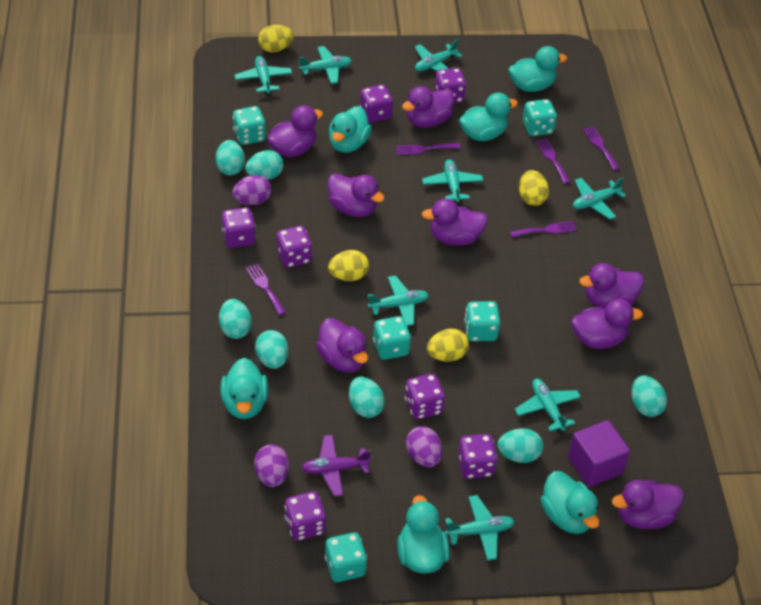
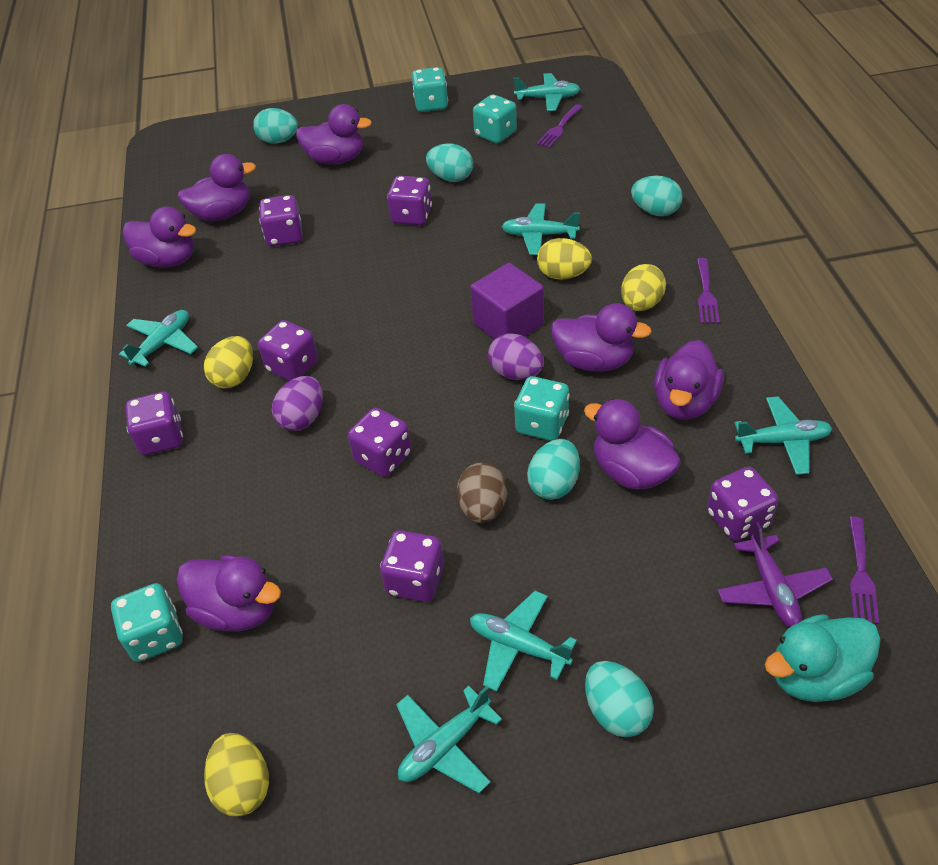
brown egg: none = 0 -> [457,463,507,523] = 1
purple duck: [267,105,323,157] [316,318,368,372] [328,173,385,217] [402,86,454,128] [421,199,488,246] [571,299,643,349] [579,263,644,309] [612,480,684,529] = 8 -> [123,206,196,268] [176,555,281,631] [177,154,256,221] [296,104,372,165] [551,303,652,372] [584,399,681,490] [654,340,724,420] = 7
purple egg: [232,175,271,205] [254,444,289,487] [406,426,442,467] = 3 -> [272,376,323,431] [488,333,544,380] = 2
purple fork: [246,263,286,315] [396,143,461,155] [510,221,577,237] [536,139,570,184] [583,126,620,171] = 5 -> [536,104,582,148] [697,258,720,323] [849,517,879,624] = 3
turquoise dice: [233,106,266,145] [325,532,367,582] [373,316,411,360] [464,301,500,342] [523,99,557,136] = 5 -> [111,583,183,662] [412,67,448,112] [473,94,517,143] [514,376,570,441] = 4
turquoise duck: [220,358,268,419] [329,106,372,153] [397,495,450,574] [459,93,518,141] [509,46,567,92] [541,471,599,534] = 6 -> [765,614,881,702] = 1
turquoise egg: [216,140,245,175] [219,299,252,339] [246,150,283,180] [255,330,289,369] [349,376,385,418] [498,428,543,463] [631,375,667,417] = 7 -> [253,108,298,144] [426,143,473,182] [527,439,580,500] [585,661,654,737] [631,176,683,216] = 5
turquoise plane: [234,56,292,95] [299,46,352,84] [367,276,429,326] [415,39,462,72] [422,159,483,203] [445,495,515,561] [515,378,581,431] [573,178,626,219] = 8 -> [119,310,198,367] [396,686,502,793] [470,591,577,692] [501,203,580,255] [514,73,580,111] [735,396,832,475] = 6

